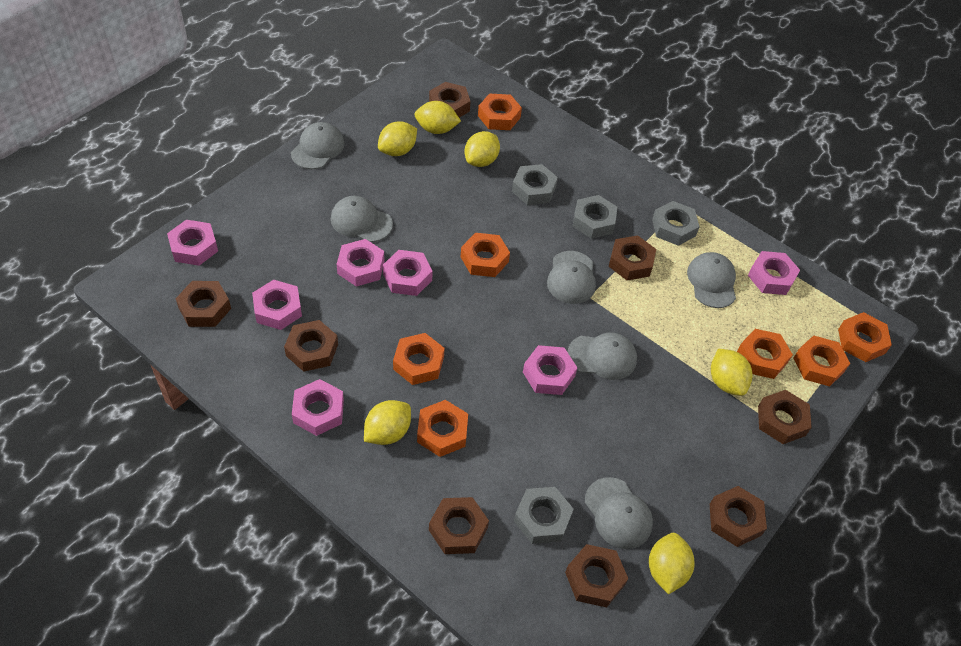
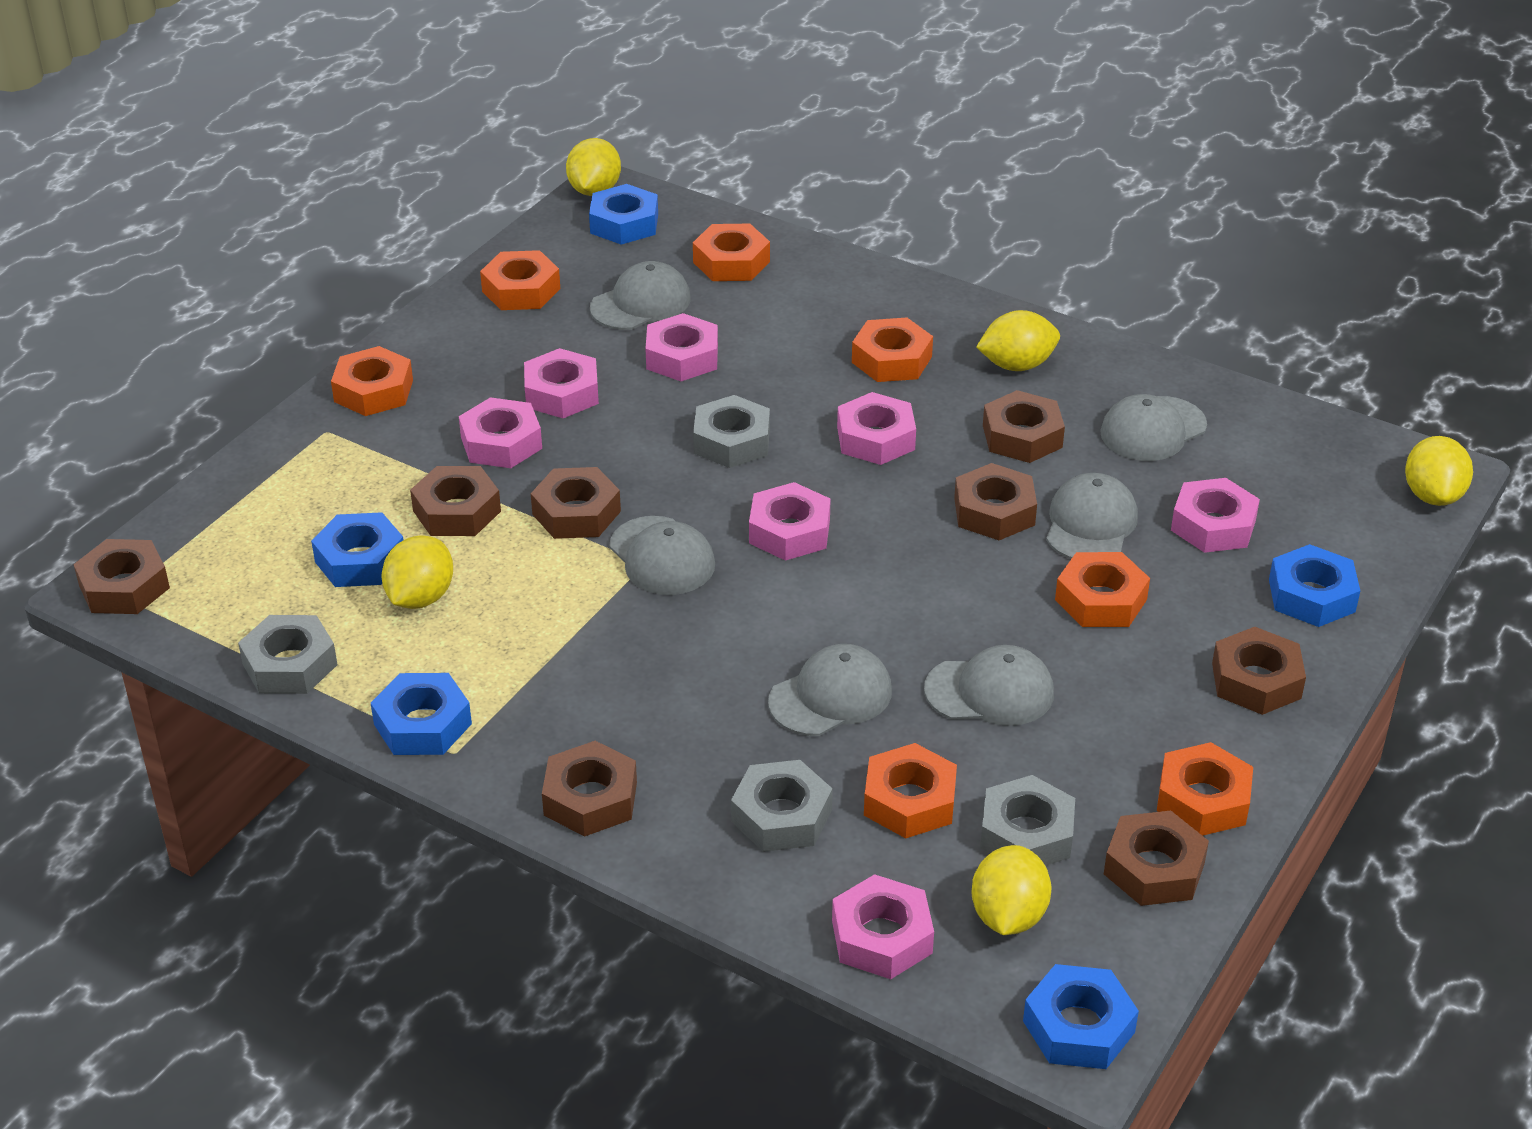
blue nut: none = 0 -> [311,512,403,587] [371,673,472,755] [589,184,658,245] [1023,964,1139,1069] [1269,544,1360,627] = 5
yellow lemon: [364,400,411,445] [378,121,417,156] [414,101,461,134] [464,131,500,167] [649,533,695,594] [711,349,752,396] = 6 -> [381,535,453,609] [566,138,621,196] [971,845,1052,935] [976,310,1060,371] [1405,436,1473,506] = 5

